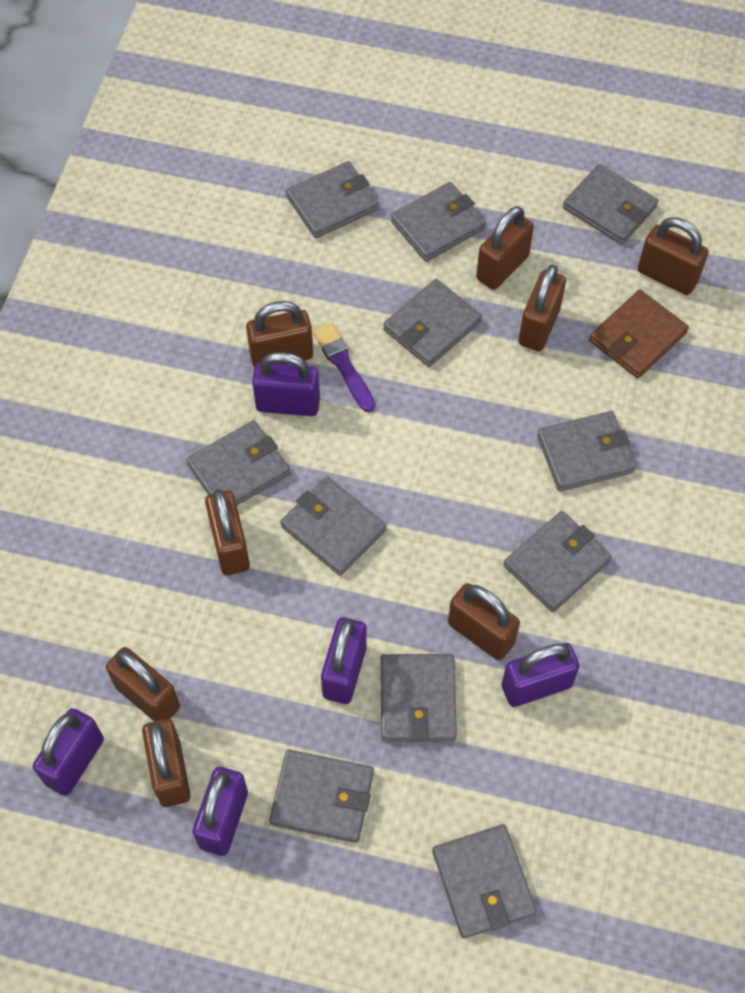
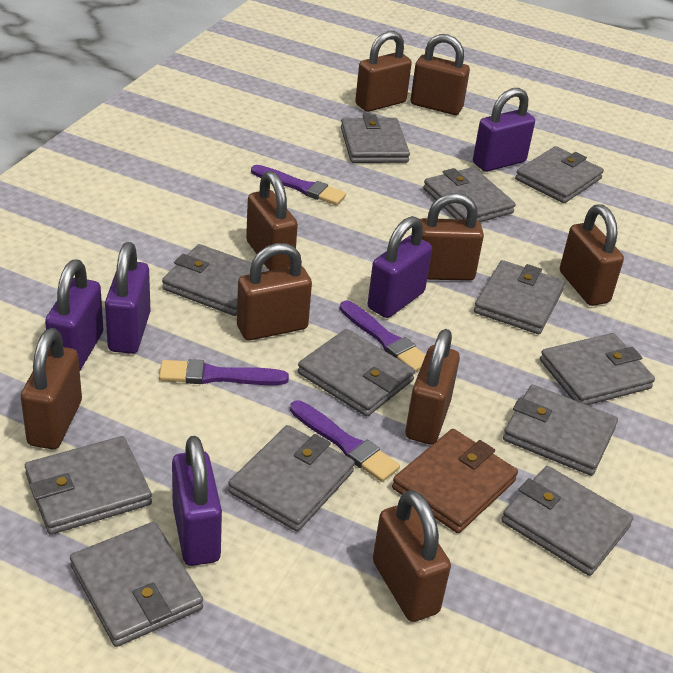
brown padlock: [106,647,180,721] [142,719,191,807] [205,489,250,575] [246,301,313,367] [448,583,520,660] [476,206,534,290] [519,265,566,351] [638,217,709,295] = 8 -> [21,328,82,449] [237,243,312,340] [246,171,298,271] [355,31,412,112] [373,490,451,622] [405,329,460,445] [411,34,470,115] [420,193,484,281] [560,204,624,306] = 9
grey wallet: [186,420,290,506] [269,750,374,843] [280,477,387,576] [286,161,379,238] [381,654,457,742] [383,279,482,367] [391,182,486,262] [432,824,537,939] [503,511,611,612] [537,411,636,492] [563,164,658,245] = 11 -> [25,436,152,535] [70,522,203,647] [162,244,269,316] [228,425,355,531] [298,329,415,417] [341,115,410,163] [423,167,516,222] [474,260,565,334] [502,466,634,576] [503,384,618,476] [515,146,604,203] [540,333,655,405] = 12
purple brush: [313,323,375,412] = 1 -> [159,359,289,385] [251,165,346,205] [290,400,400,482] [340,300,426,372] = 4

